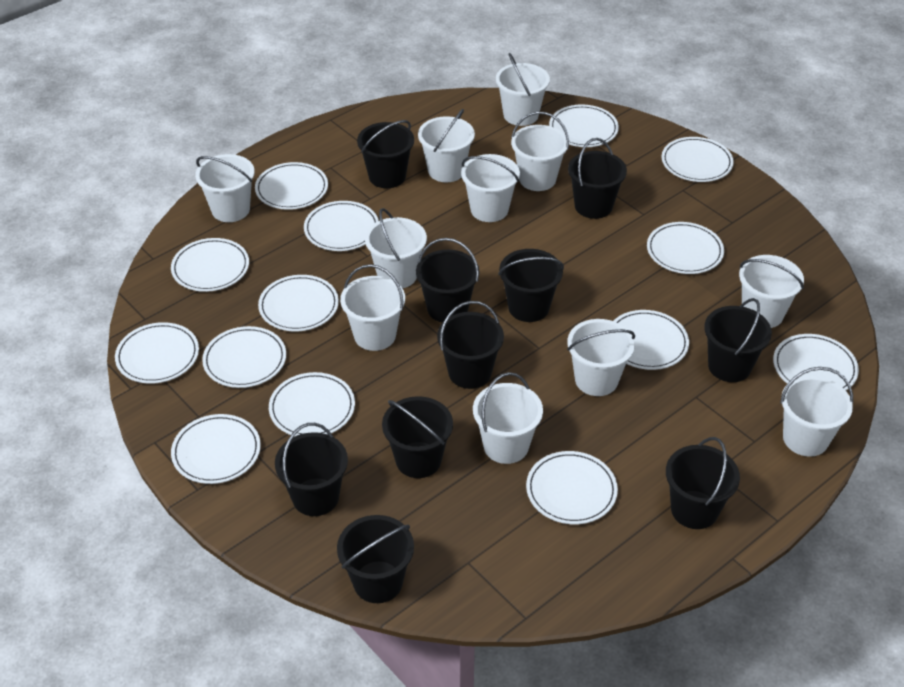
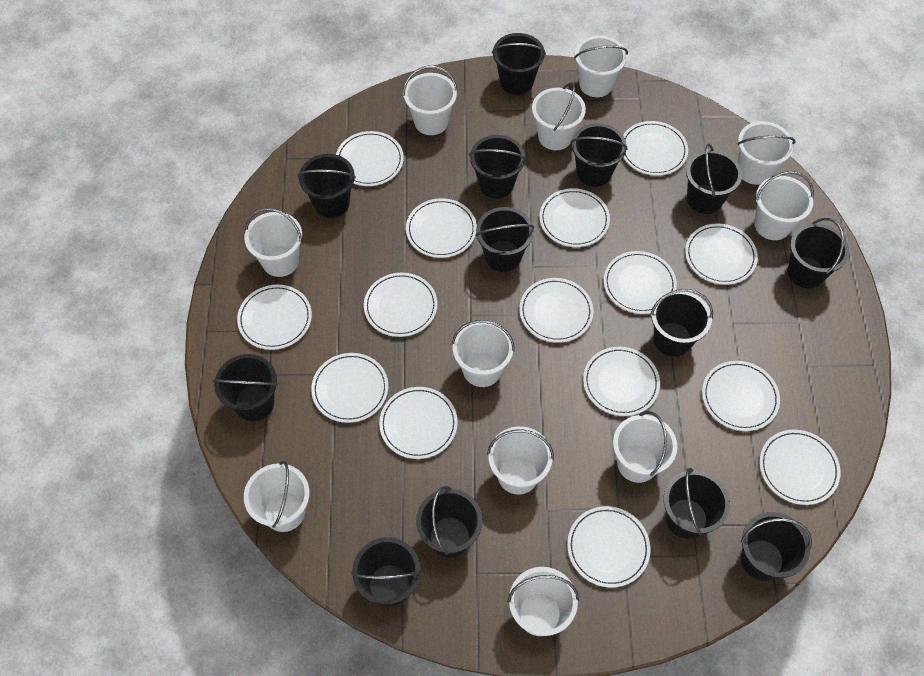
black bucket: [275,423,348,516] [337,515,414,603] [357,120,414,188] [382,396,453,478] [416,238,479,323] [437,301,504,389] [498,249,564,322] [568,138,627,219] [666,437,740,529] [704,298,772,382] = 10 -> [213,354,278,421] [298,154,356,218] [351,537,422,607] [416,486,482,558] [469,135,526,198] [475,207,534,272] [492,33,546,95] [571,123,628,187] [650,289,713,357] [664,468,730,539] [686,144,742,214] [741,512,812,581] [787,218,849,289] = 13
white plate: [115,322,199,384] [171,238,249,292] [171,414,261,484] [202,326,286,388] [255,162,328,210] [258,275,339,331] [269,372,355,436] [304,201,379,251] [526,451,618,524] [549,104,619,147] [614,310,689,370] [647,222,724,274] [661,137,734,182] [773,334,859,390] = 14 -> [237,284,312,350] [311,353,388,423] [336,131,404,186] [364,273,438,337] [379,387,458,459] [406,198,477,258] [519,278,593,343] [539,188,610,247] [567,506,651,588] [583,347,660,416] [604,251,677,314] [623,121,688,176] [685,224,758,285] [702,361,780,431] [759,430,841,505] = 15

